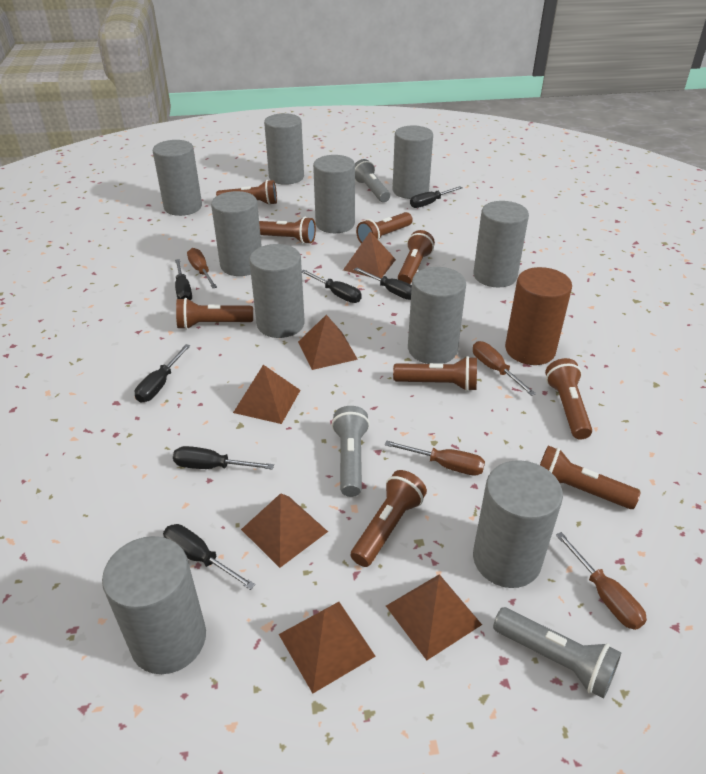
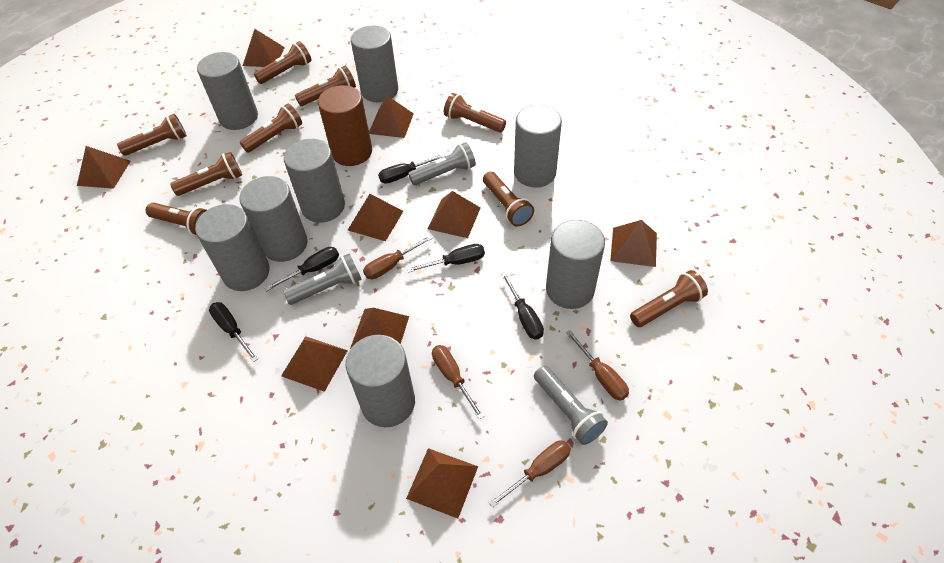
black screwdriver: [135,344,190,403] [163,524,255,590] [173,446,274,470] [175,259,192,301] [302,270,362,303] [354,267,412,300] [410,186,462,208] = 7 -> [209,302,258,362] [265,247,339,291] [378,154,446,184] [407,244,485,273] [501,272,544,339] = 5
brown pyramid: [233,365,300,424] [241,493,328,568] [279,602,376,693] [298,315,358,370] [343,232,396,278] [386,574,482,660] = 6 -> [77,146,131,189] [243,29,285,67] [281,336,348,392] [348,194,403,241] [350,308,409,349] [369,96,414,138] [406,448,478,519] [428,191,480,238] [610,220,657,267] = 9
grey cylinder: [102,536,206,674] [153,140,202,216] [211,191,262,276] [249,244,305,338] [264,113,304,185] [313,155,355,233] [393,125,433,199] [408,267,466,364] [473,201,529,287] [473,460,563,588] = 10 -> [195,204,270,291] [197,52,258,130] [240,176,308,262] [284,139,345,223] [346,335,415,427] [351,26,398,102] [514,104,562,187] [546,220,605,309] = 8

